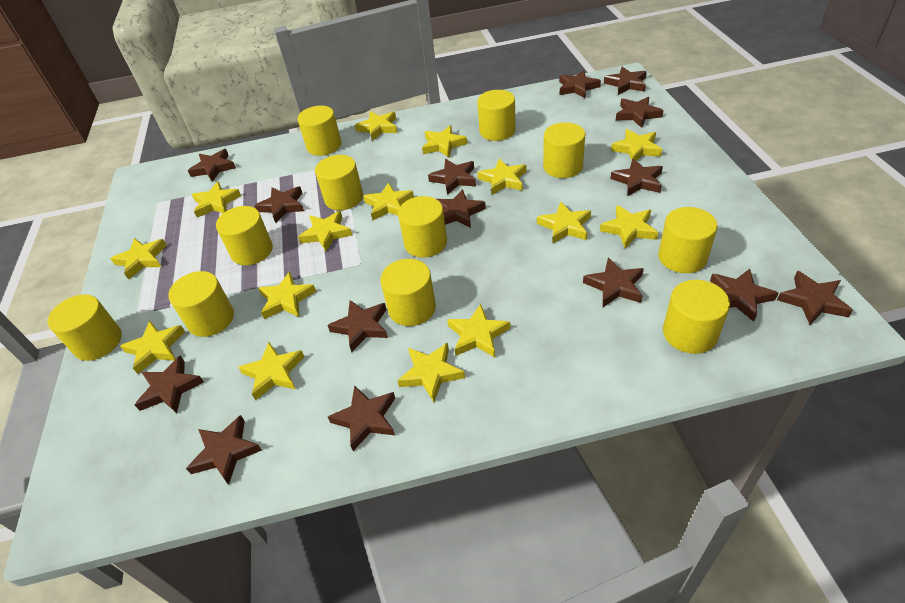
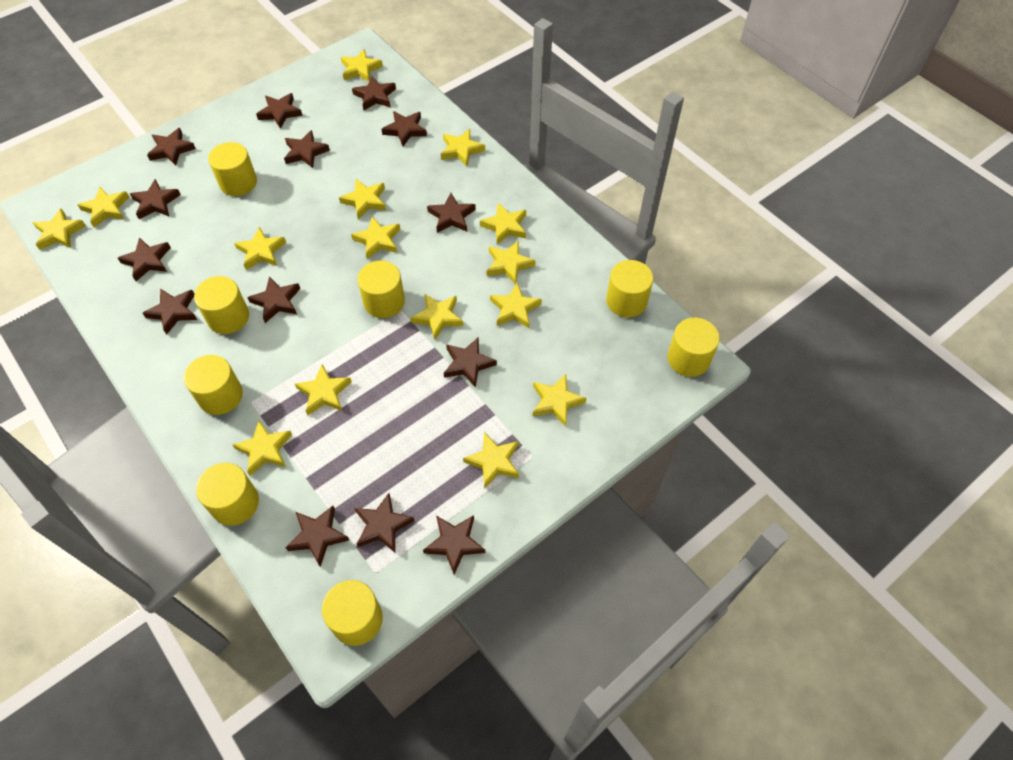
brown star: [135,356,204,413] [186,415,262,485] [188,149,236,182] [254,187,304,223] [328,300,388,352] [328,385,395,451] [428,159,476,195] [437,189,486,228] [559,70,601,98] [583,257,644,307] [604,67,647,95] [611,158,663,196] [616,97,664,128] [710,269,778,322] [777,271,853,325] = 15 -> [118,237,171,281] [130,179,181,219] [143,289,197,335] [147,128,196,166] [247,276,300,323] [256,93,303,129] [284,130,330,168] [286,506,349,567] [352,76,396,110] [355,493,414,553] [381,111,427,146] [423,515,485,574] [427,193,476,233] [444,338,497,388] = 14
yellow cylinder: [48,294,122,361] [168,271,234,337] [216,206,273,265] [297,106,342,156] [315,155,363,210] [380,259,436,326] [398,196,447,258] [477,90,516,141] [543,122,585,178] [658,207,718,273] [663,280,730,354] = 11 -> [184,355,243,415] [194,276,249,334] [196,463,259,526] [208,142,257,196] [322,580,383,646] [358,261,405,318] [606,260,653,317] [667,318,720,377] = 8

